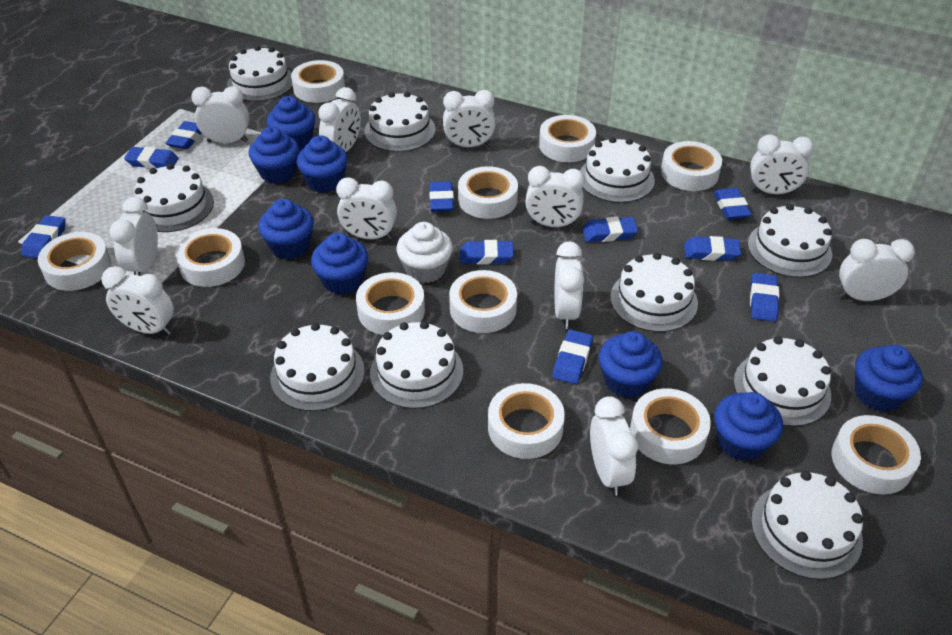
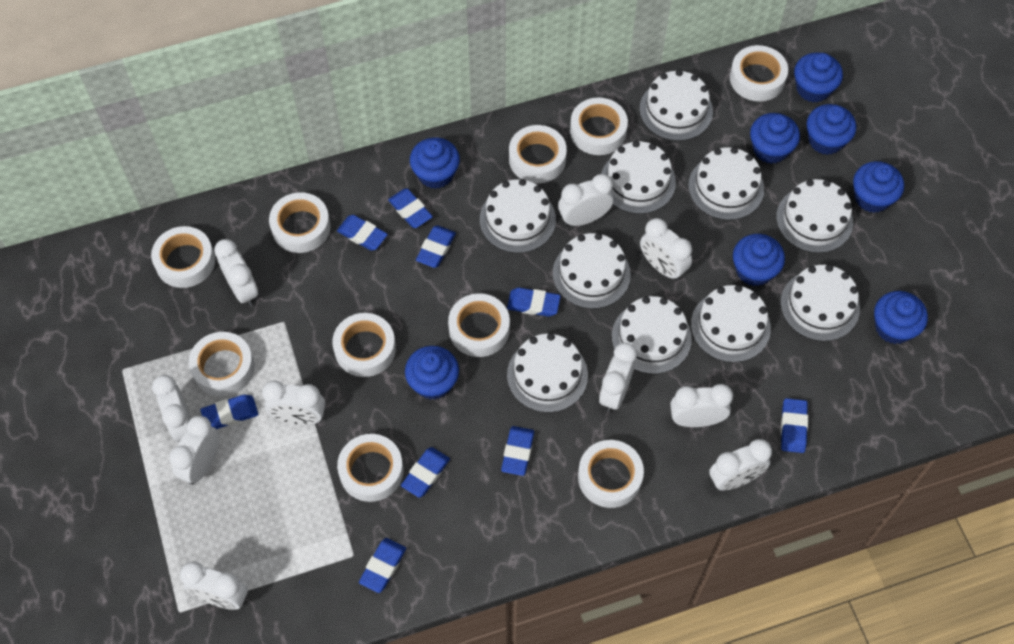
blue eraser: [21,215,65,259] [124,147,179,169] [166,121,201,149] [429,181,454,212] [460,240,514,265] [552,330,593,384] [582,217,638,242] [684,236,741,261] [714,188,752,219] [750,273,779,322] = 10 -> [200,395,258,429] [337,215,388,251] [359,538,406,593] [388,189,433,228] [401,447,450,498] [416,225,456,268] [501,426,534,476] [507,288,561,317] [781,398,808,453] = 9
white clock: [101,266,174,335] [110,197,158,276] [191,86,249,143] [318,87,361,152] [336,177,397,239] [443,90,495,147] [525,166,585,227] [554,242,584,329] [590,396,638,496] [750,134,814,194] [839,239,915,301] = 11 -> [152,375,191,442] [169,416,220,484] [180,561,248,610] [214,239,258,306] [262,380,325,425] [558,174,613,226] [599,343,637,412] [640,218,692,281] [670,384,733,427] [709,439,772,490] = 10
white cupcake: [396,222,453,283] = 1 -> none = 0
white tape: [38,232,111,291] [175,228,245,287] [291,60,345,103] [356,272,425,335] [449,270,517,333] [458,166,518,219] [488,383,565,459] [539,115,596,162] [630,388,711,464] [661,141,722,191] [831,415,921,494] = 11 -> [151,226,215,288] [189,332,255,396] [269,192,331,253] [332,313,396,377] [337,434,403,502] [448,293,510,357] [509,125,567,183] [570,97,628,155] [578,440,644,508] [730,45,788,101] = 10

